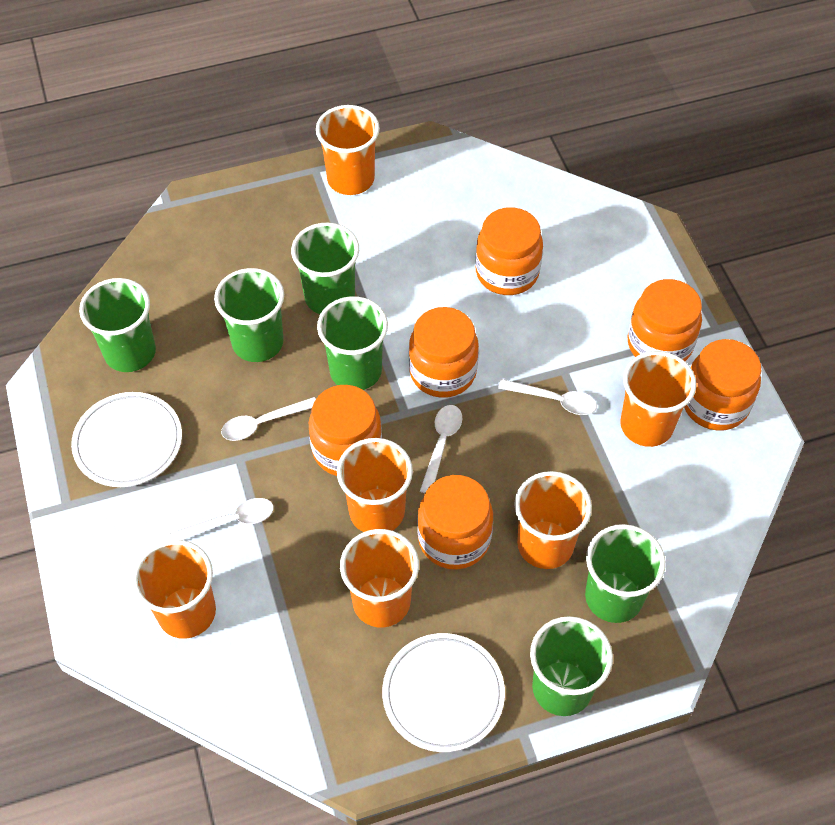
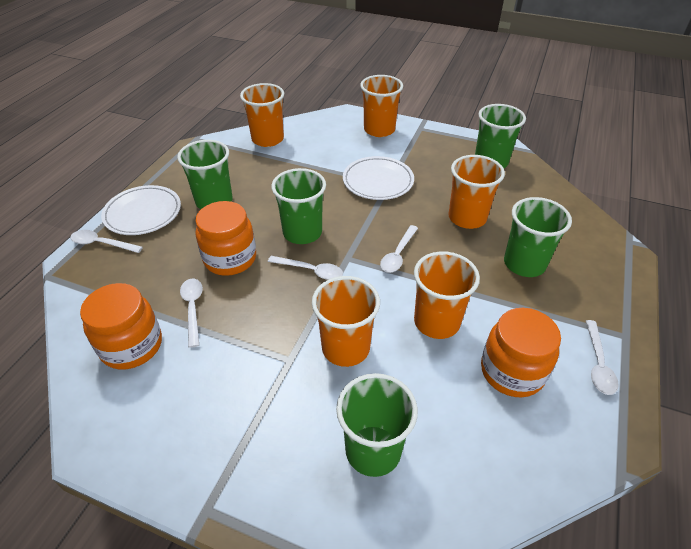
green cup: [79,278,156,372] [214,268,284,362] [291,223,359,314] [317,296,388,390] [530,616,613,716] [585,524,666,623] = 6 -> [177,140,233,209] [271,168,326,244] [336,373,418,477] [475,104,526,168] [504,197,572,277] = 5
orange cup: [133,540,216,639] [316,105,380,195] [337,438,413,532] [340,529,419,627] [514,471,592,569] [620,351,697,447] = 6 -> [240,83,284,147] [312,276,380,367] [360,75,403,137] [414,251,480,339] [448,155,505,229] = 5
orange jar: [309,385,382,476] [409,307,479,398] [417,475,493,570] [475,207,543,295] [627,279,702,361] [684,339,761,431] = 6 -> [80,283,162,369] [195,201,256,276] [481,308,561,397] = 3
white spoon: [170,498,274,540] [221,397,316,441] [420,405,463,493] [498,379,597,415] = 4 -> [71,230,143,253] [180,279,203,348] [268,256,343,280] [380,225,418,273] [586,320,619,395] = 5

